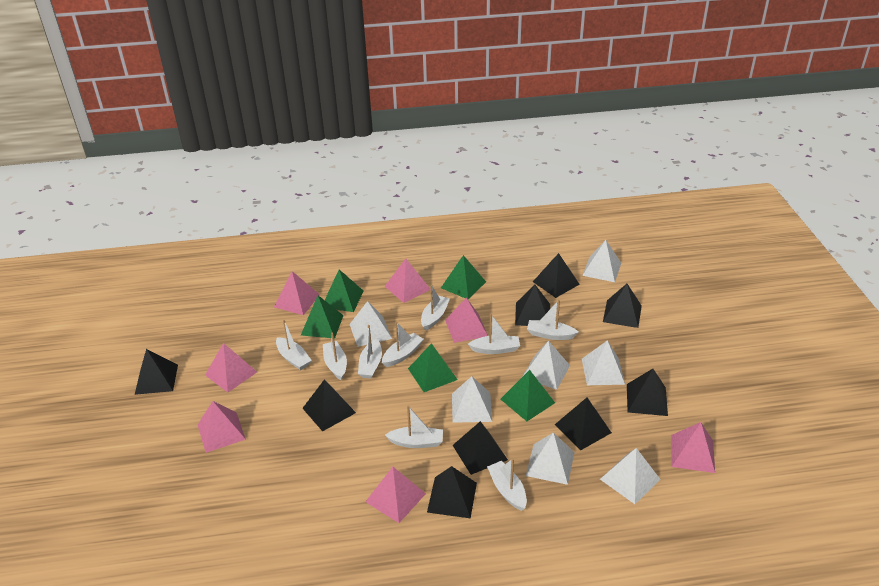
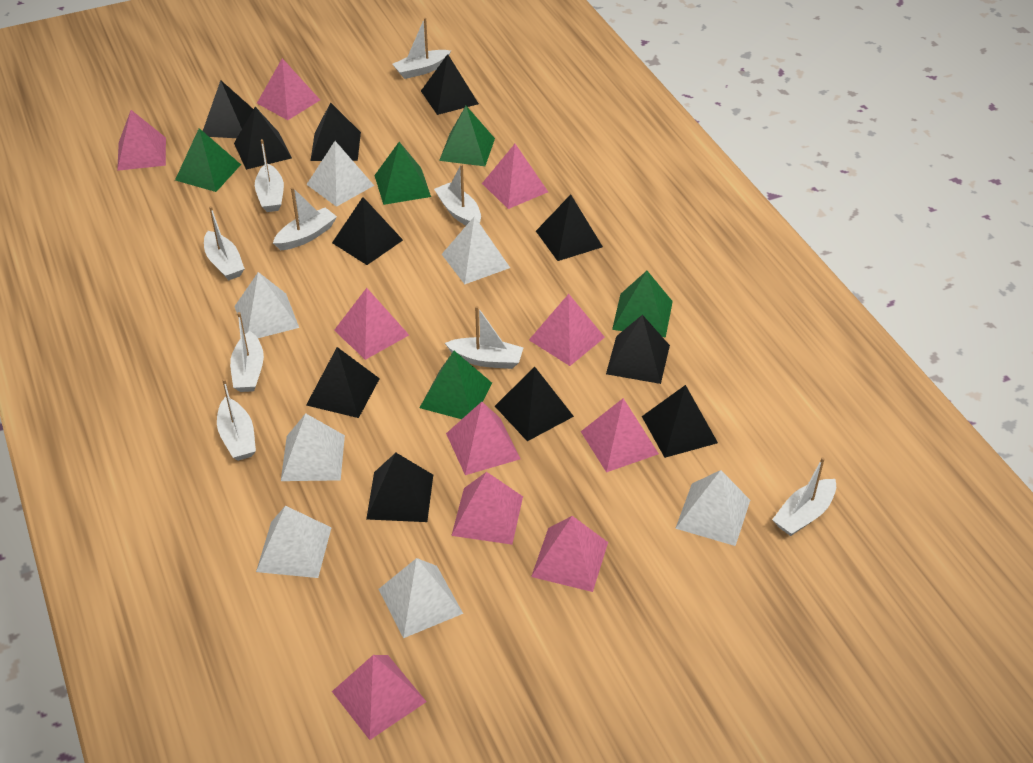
black pyramid: [135,349,178,395] [302,380,356,431] [427,466,477,518] [453,421,508,475] [515,284,550,326] [533,253,580,298] [555,398,612,450] [603,284,642,328] [627,369,668,416] = 9 -> [203,80,253,138] [234,107,292,170] [306,347,380,418] [310,102,361,161] [332,197,403,265] [366,453,433,522] [421,54,479,115] [495,367,574,441] [536,194,603,261] [606,315,670,384] [642,385,718,458] = 11
pink pyramid: [198,401,246,453] [205,343,257,392] [274,271,320,315] [365,467,426,523] [385,258,430,303] [445,298,488,343] [671,422,715,473] = 7 -> [117,110,166,171] [257,58,320,120] [332,655,427,740] [334,288,409,360] [446,402,521,475] [451,472,523,545] [482,144,548,209] [529,294,605,366] [531,516,608,592] [581,398,659,472] = 10

